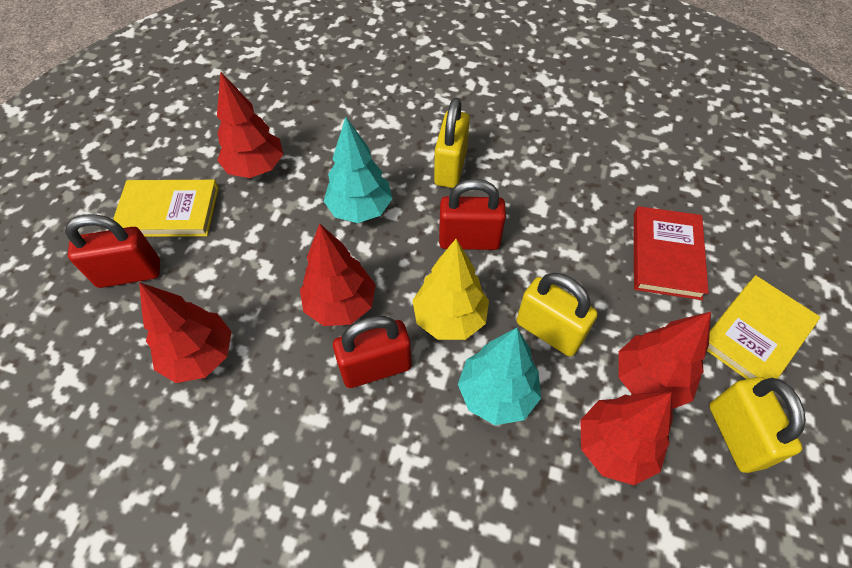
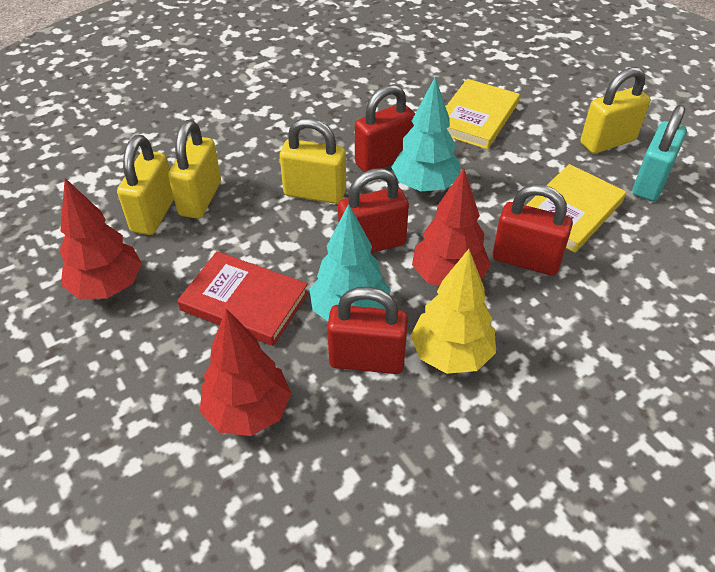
red padlock: [65,214,160,288] [333,316,412,388] [439,179,506,250] = 3 -> [327,287,408,374] [338,168,409,253] [355,84,415,172] [492,184,573,276] = 4
red tree: [139,282,232,383] [217,72,283,178] [300,223,376,326] [580,392,673,485] [618,312,711,409] = 5 -> [59,178,142,299] [200,309,292,436] [412,168,491,286] = 3
turquoise padlock: none = 0 -> [632,105,687,201] = 1
yellow padlock: [434,97,470,188] [516,273,598,357] [709,377,806,473] = 3 -> [117,135,174,235] [168,120,221,219] [280,118,346,204] [580,67,651,154] = 4

